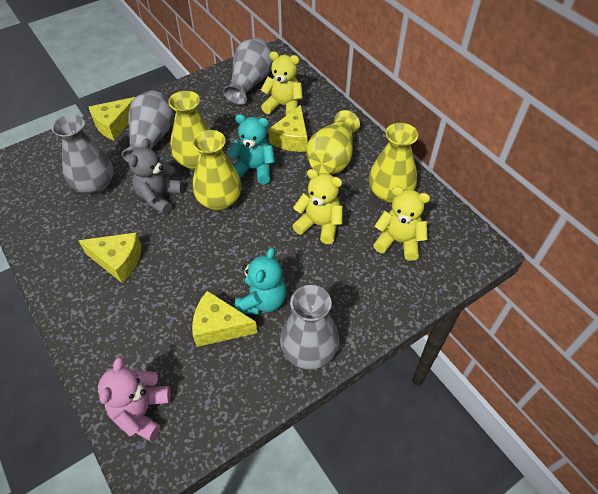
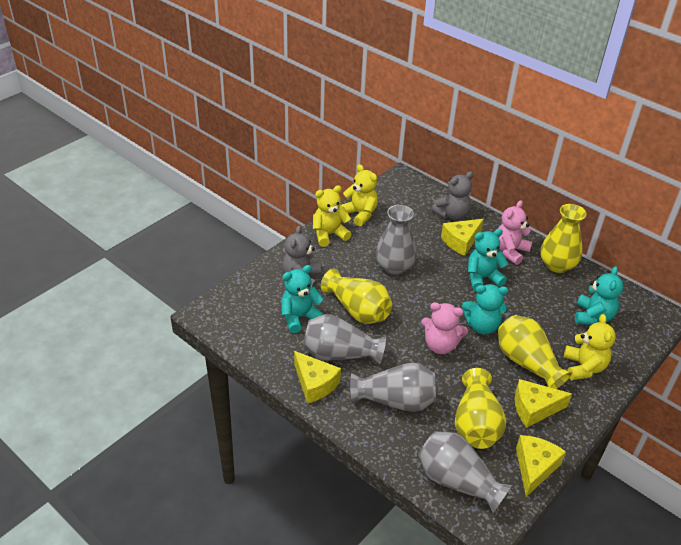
grey teddy bear: [129,139,183,215] = 1 -> [282,226,321,289] [431,171,473,220] = 2
pink teddy bear: [98,357,171,441] = 1 -> [421,302,468,354] [498,200,532,265] = 2
turquoise teddy bear: [228,114,275,184] [234,247,287,315] = 2 -> [281,265,324,333] [462,284,508,335] [468,229,508,291] [575,266,623,325] = 4

